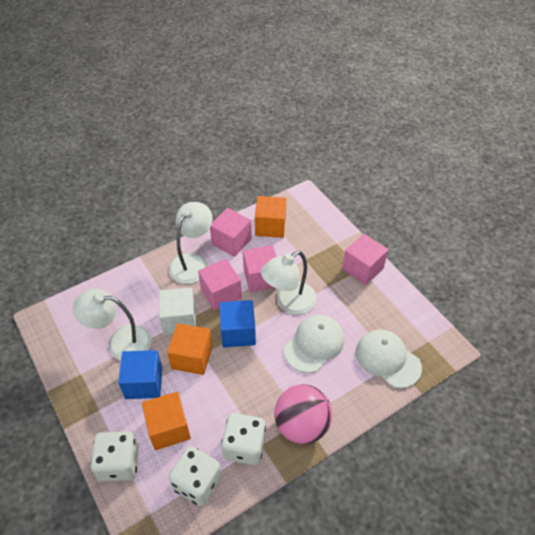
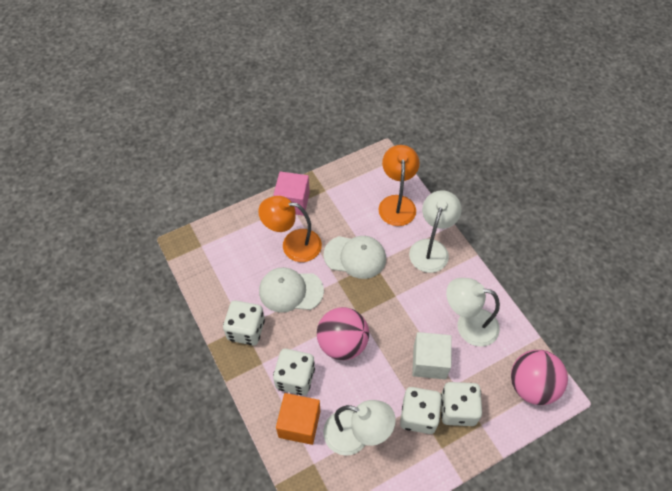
blue cube: [118,350,162,399] [219,300,256,348] = 2 -> none = 0
orange cube: [142,392,191,450] [167,323,212,375] [255,196,286,238] = 3 -> [276,393,320,445] = 1
orange lamp: none = 0 -> [258,196,322,262] [379,145,420,226] = 2
pink ball: [274,384,332,444] = 1 -> [317,307,369,360] [511,350,568,405] = 2
pink cube: [198,259,242,311] [210,208,252,257] [243,245,277,292] [342,234,388,285] = 4 -> [273,172,310,216] = 1
white dice: [91,431,139,481] [169,446,222,506] [221,413,266,465] = 3 -> [223,300,265,345] [273,349,315,395] [400,387,442,434] [441,382,482,426] = 4

